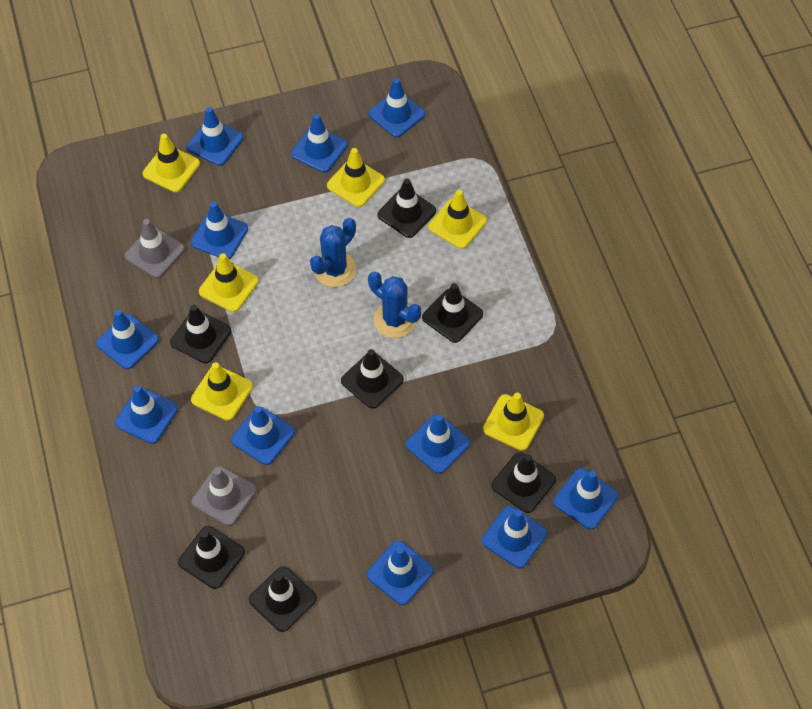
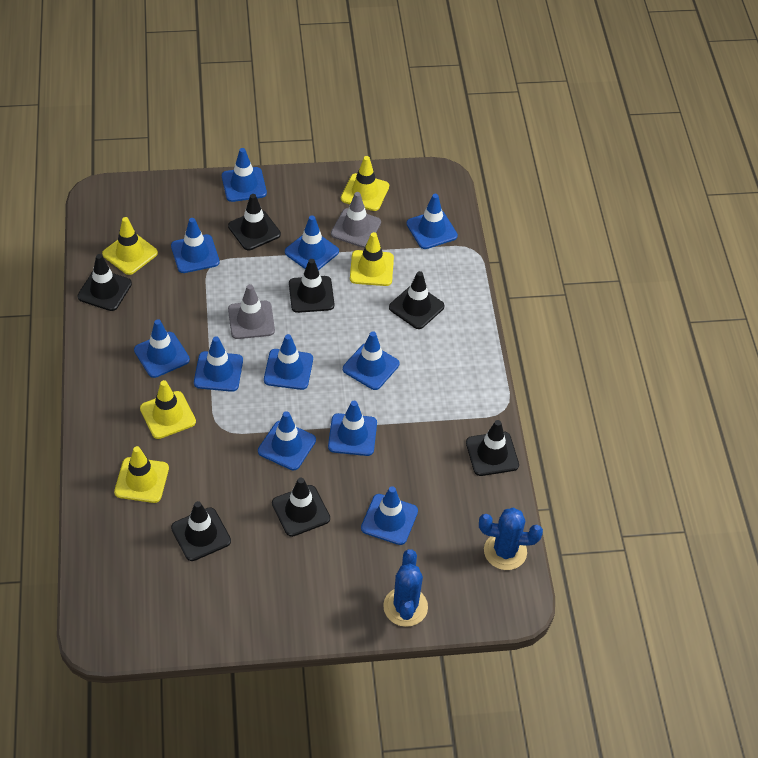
yellow traffic cone: [143,134,200,192] [191,362,253,421] [199,253,259,312] [327,148,385,207] [428,190,487,249] [483,393,544,451] = 6 -> [102,217,158,275] [114,446,169,503] [140,380,196,439] [341,156,389,211] [350,232,394,286] = 5

